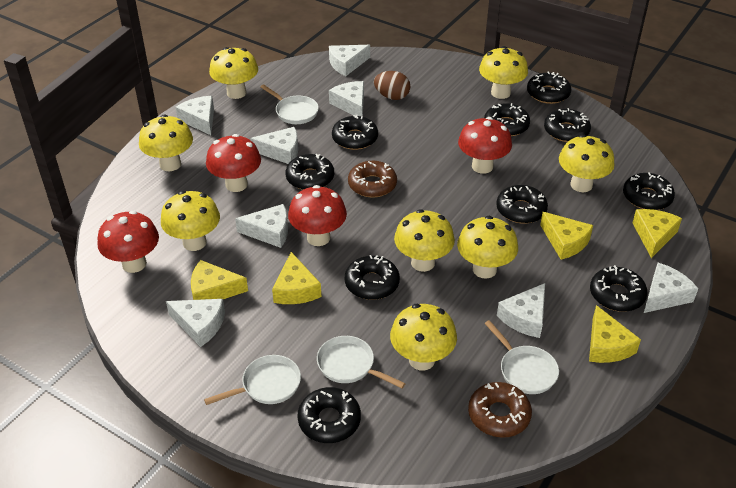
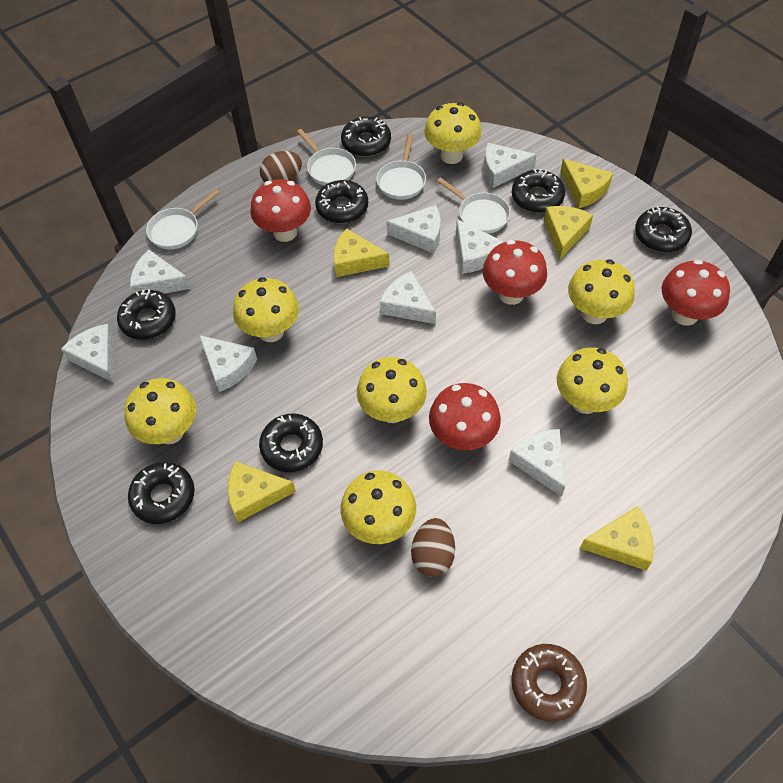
black donut: [286,154,334,190] [297,387,361,443] [332,115,378,150] [345,255,400,300] [484,103,530,136] [496,185,548,224] [527,72,571,104] [544,108,591,142] [590,265,648,312] [623,172,675,210] = 10 -> [117,289,176,340] [128,462,195,524] [259,414,323,472] [315,180,368,223] [341,117,391,157] [512,169,565,213] [635,206,692,252] = 7
brown donut: [348,161,397,198] [468,382,532,438] = 2 -> [511,644,587,722] = 1
brown egg: [374,71,411,100] = 1 -> [260,151,302,183] [411,518,455,577] = 2
yellow mushroom: [139,115,193,171] [161,191,220,251] [209,47,258,99] [390,304,457,370] [394,209,455,272] [457,216,518,279] [479,46,528,99] [559,134,615,192] = 8 -> [124,378,196,444] [233,277,299,342] [340,470,416,544] [357,357,427,423] [424,102,482,164] [557,348,628,414] [568,259,635,324] = 7

